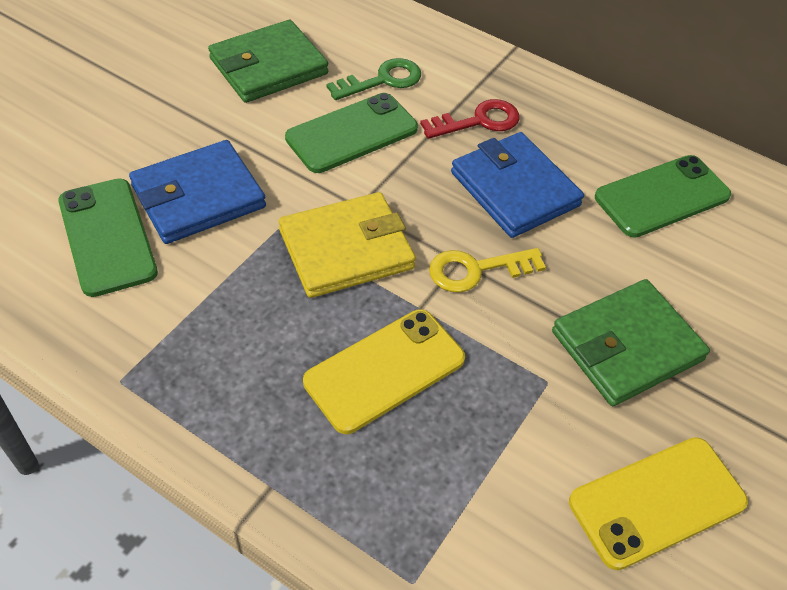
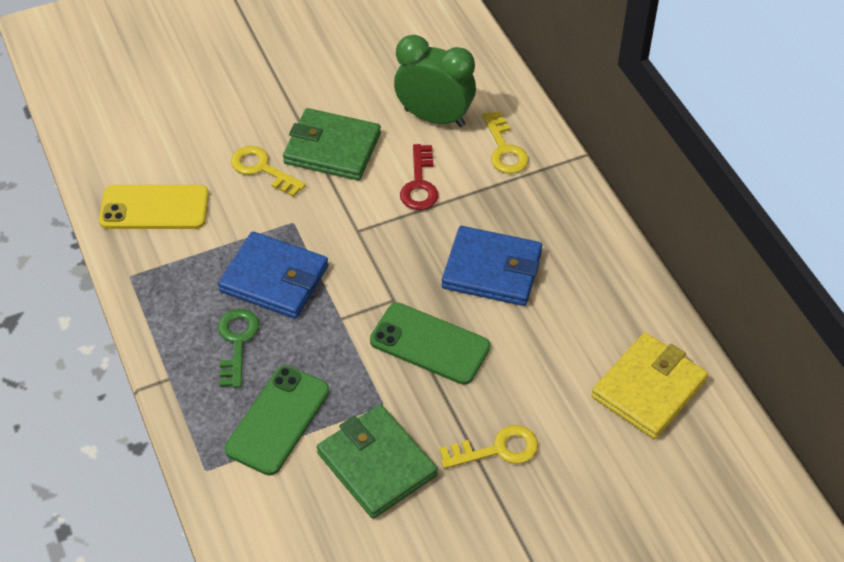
green clock: none = 0 -> [394,35,476,127] = 1
green phone: [58,178,158,297] [285,93,418,173] [595,155,731,238] = 3 -> [225,365,329,475] [370,303,490,385] = 2
yellow key: [429,248,546,293] = 1 -> [231,146,306,197] [439,425,538,469] [482,111,529,174] = 3
yellow phone: [303,309,465,434] [569,437,748,570] = 2 -> [99,185,209,229] = 1

